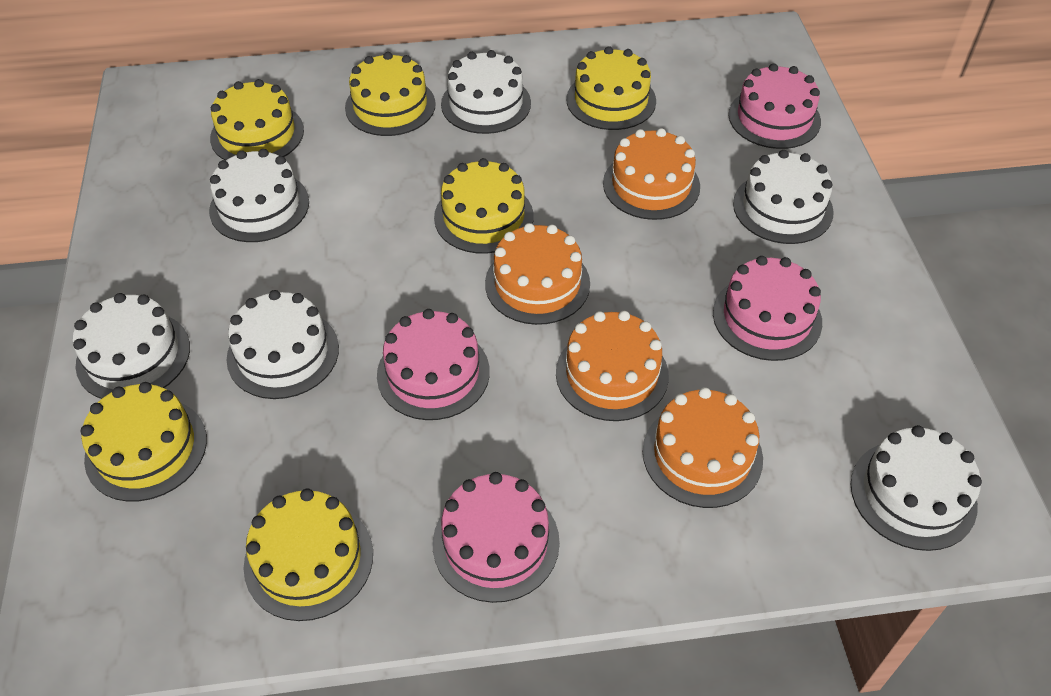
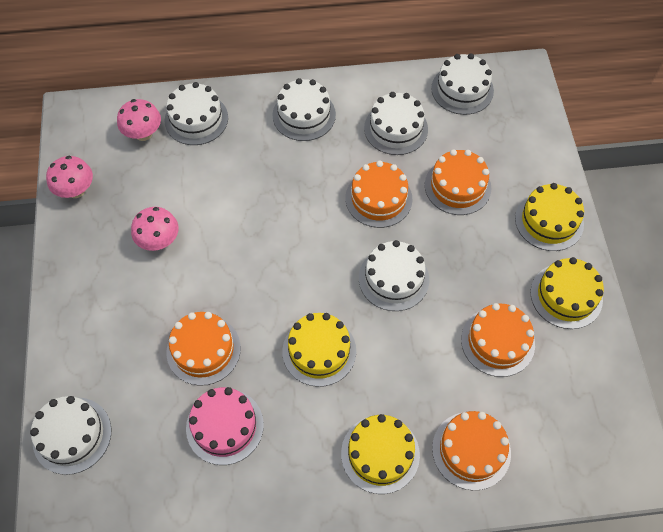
orange cake: [485,223,590,325] [556,311,669,421] [603,128,700,220] [643,387,763,508] = 4 -> [166,312,241,386] [345,161,413,228] [425,149,491,215] [432,411,511,491] [461,303,535,377] = 5
pink cake: [377,309,490,420] [433,472,560,603] [713,256,822,361] [728,63,821,149] = 4 -> [186,387,264,465] = 1
pink mushroom: none = 0 -> [46,156,93,198] [117,99,161,141] [131,207,178,251] = 3
yellow cake: [80,382,207,502] [210,79,304,161] [244,488,373,621] [345,52,436,136] [434,158,534,254] [566,46,656,130] = 6 -> [282,313,356,387] [341,414,420,494] [515,183,584,251] [530,257,604,329] = 4

